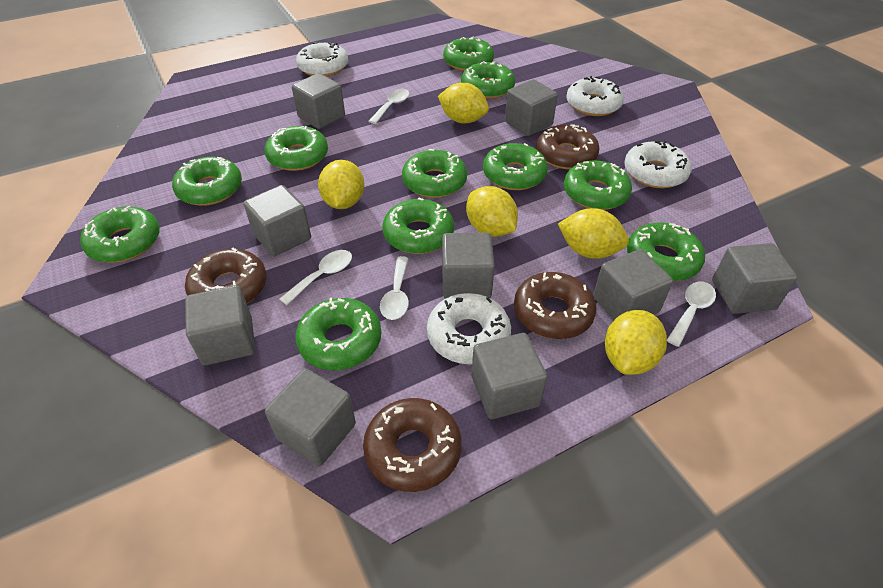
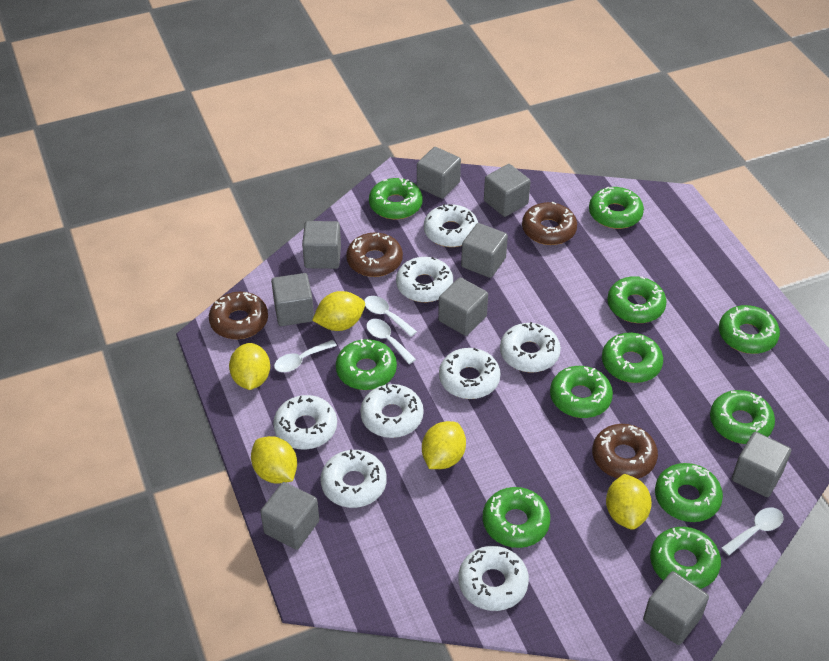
white donut: [296,42,348,76] [427,293,511,364] [566,76,624,116] [624,141,692,188] = 4 -> [273,395,337,449] [321,449,387,508] [360,384,424,438] [396,257,453,302] [424,204,478,247] [439,348,501,399] [458,546,529,611] [500,322,561,373] = 8

